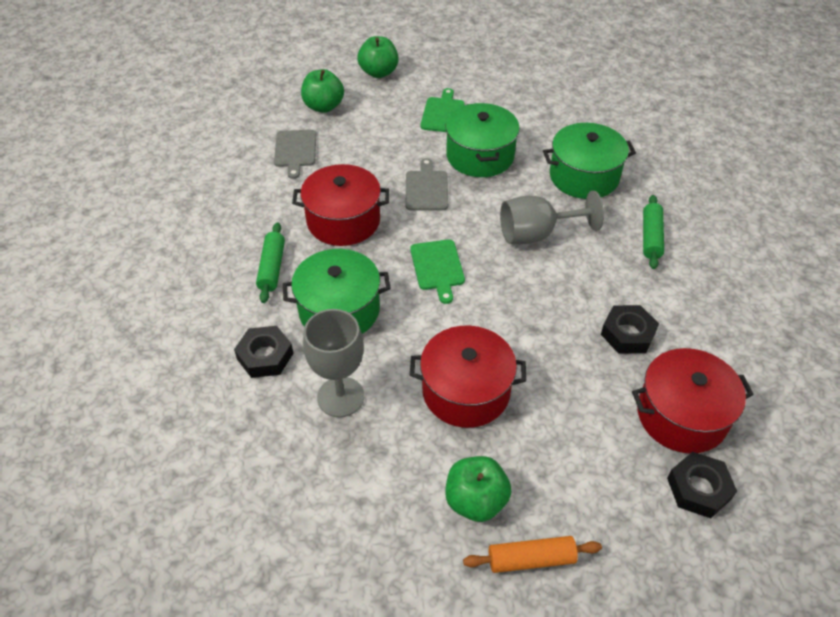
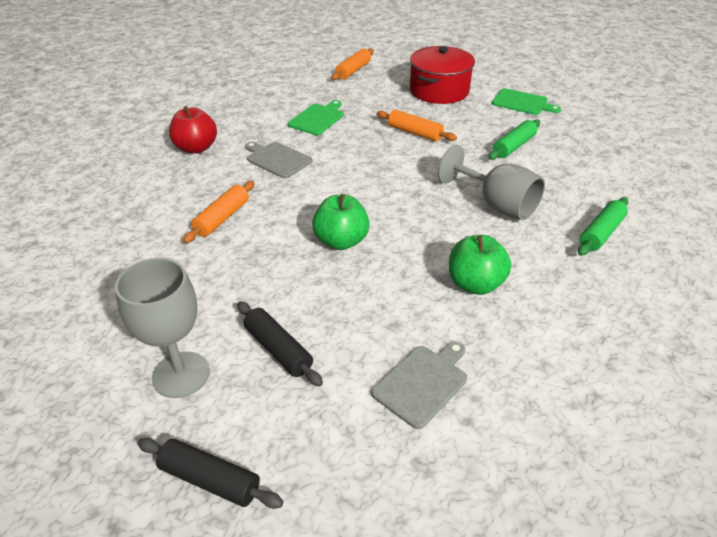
black nut: [234,326,294,378] [601,305,659,354] [667,452,737,518] = 3 -> none = 0
black rolling pin: none = 0 -> [137,438,283,508] [237,301,323,386] = 2
green apple: [301,69,344,113] [357,36,399,78] [446,456,512,522] = 3 -> [312,194,370,250] [449,235,511,295] = 2
green pot: [283,249,391,334] [445,103,520,177] [543,123,636,199] = 3 -> none = 0
orange rolling pin: [463,536,602,573] = 1 -> [183,181,255,243] [332,49,374,80] [377,110,457,142] = 3
red apple: none = 0 -> [169,106,217,154] = 1
red pot: [292,164,389,246] [410,325,526,428] [632,348,754,454] = 3 -> [410,46,475,104] = 1

